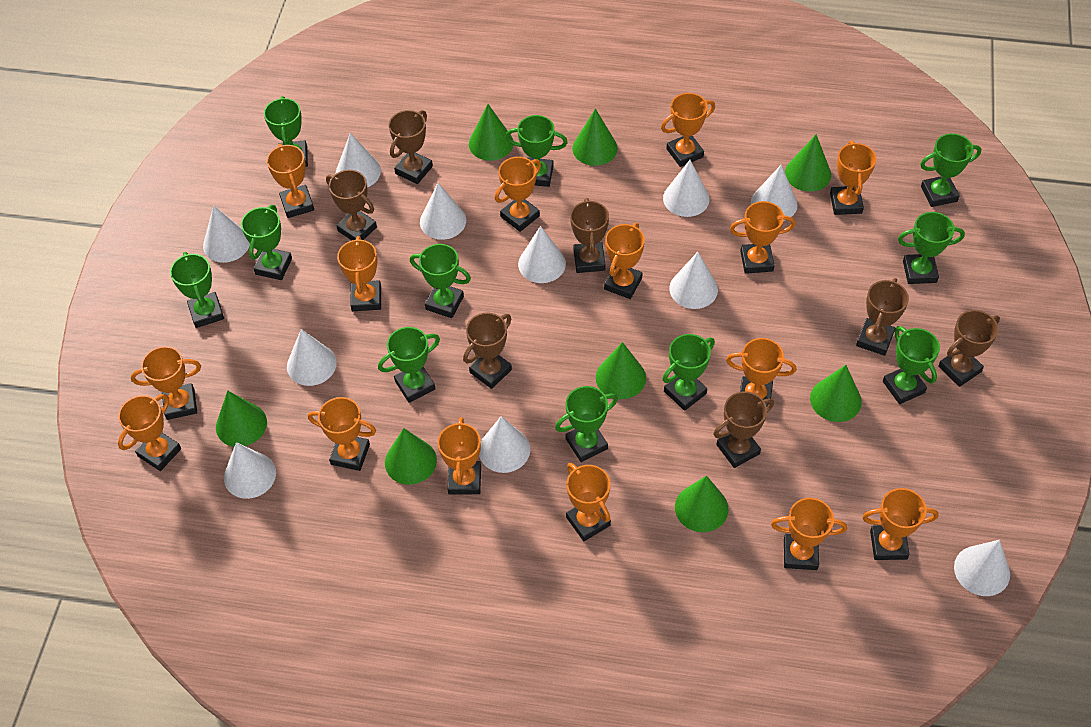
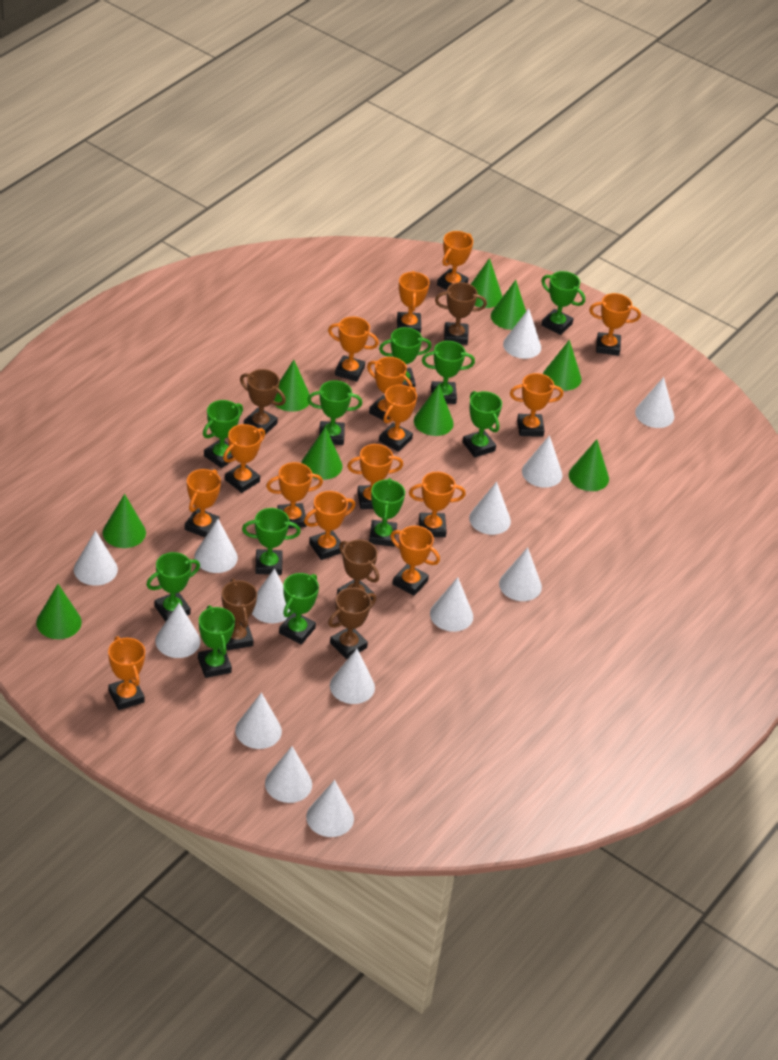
brown trophy: [326,170,377,240] [389,110,433,184] [463,312,512,389] [570,198,609,273] [713,391,774,468] [856,278,909,356] [938,310,1000,387] = 7 -> [222,579,257,650] [240,369,286,435] [328,588,376,659] [337,539,379,600] [435,282,487,345] = 5
green cone: [216,390,267,447] [385,428,437,485] [469,104,513,161] [572,109,618,166] [596,342,646,399] [675,476,728,532] [785,134,831,192] [810,365,862,422] = 8 -> [36,584,82,639] [103,494,146,548] [274,360,310,412] [301,427,342,480] [414,384,454,436] [470,258,502,308] [491,280,526,330] [543,340,582,391] [569,439,609,491] = 9
white cone: [203,206,250,263] [224,442,276,499] [287,329,337,386] [336,133,381,187] [420,183,466,240] [479,416,530,473] [518,226,566,283] [663,160,710,217] [669,252,718,309] [751,165,798,221] [954,540,1010,596] = 11 -> [74,530,118,586] [155,603,200,658] [194,519,238,573] [235,692,282,749] [252,568,290,623] [265,746,312,803] [306,780,354,837] [330,649,375,704] [430,577,473,632] [469,482,511,535] [499,547,542,601] [503,308,541,359] [522,435,562,488] [635,377,674,428] = 14

